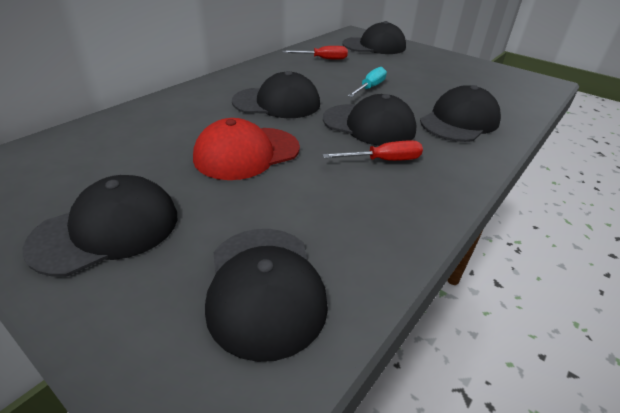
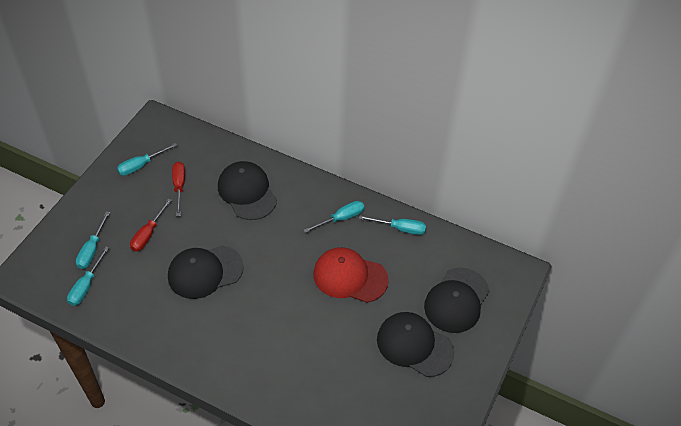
black cap: [22,175,177,277] [205,229,328,362] [232,71,320,118] [323,94,417,146] [342,21,406,54] [420,85,501,142] = 6 -> [168,245,244,299] [218,161,277,220] [377,312,455,377] [424,268,489,333] = 4
turquoise screwdriver: [347,67,387,97] = 1 -> [67,246,109,306] [76,211,110,269] [117,143,177,176] [303,201,364,233] [359,215,426,235] = 5

